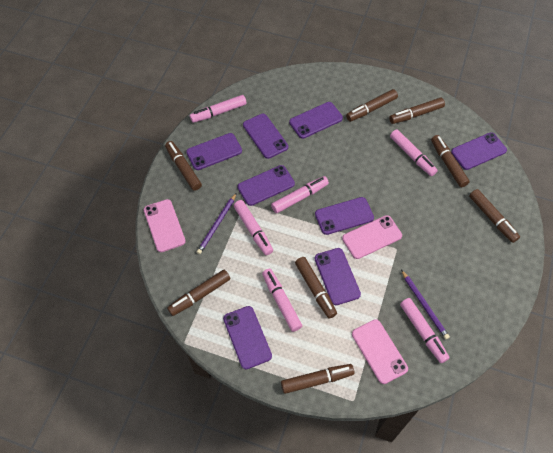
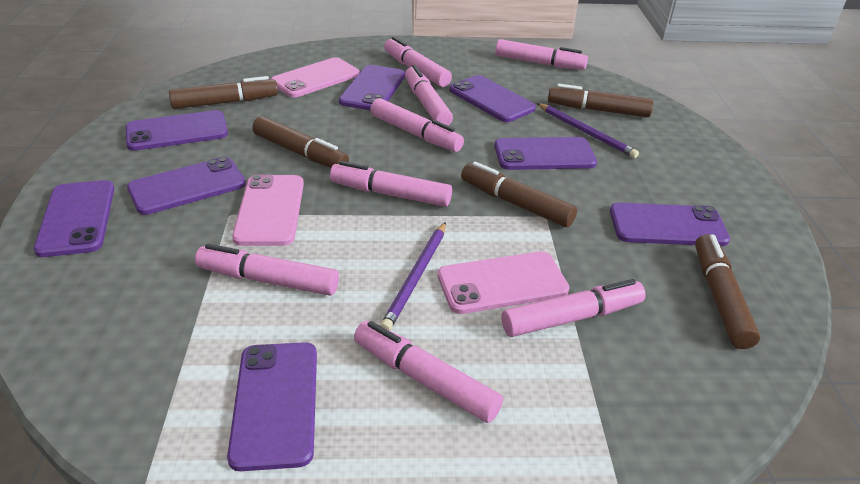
brown marker: [165,141,202,191] [167,270,230,316] [281,364,354,394] [295,257,337,319] [346,89,398,122] [389,97,445,124] [431,135,470,187] [469,189,520,243] = 8 -> [169,76,278,109] [252,116,349,168] [461,162,577,227] [548,84,653,117] [695,234,760,349] = 5
pink marker: [190,95,247,123] [234,200,273,255] [262,269,302,332] [271,176,329,213] [390,129,438,176] [400,298,449,363] = 6 -> [195,244,339,296] [330,161,452,207] [354,321,503,423] [371,98,464,152] [384,37,452,87] [405,65,453,126] [495,39,588,70] [501,279,646,337] = 8

